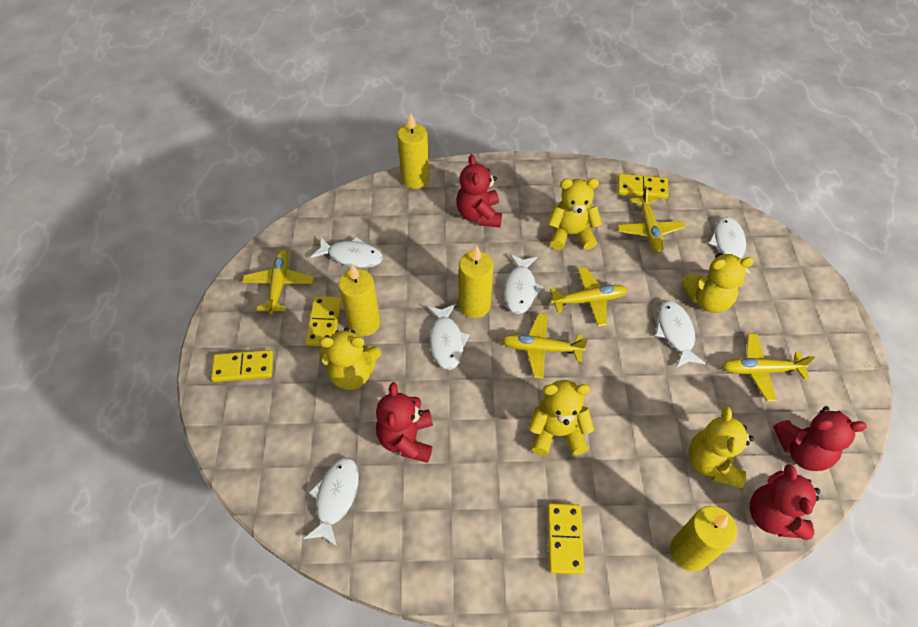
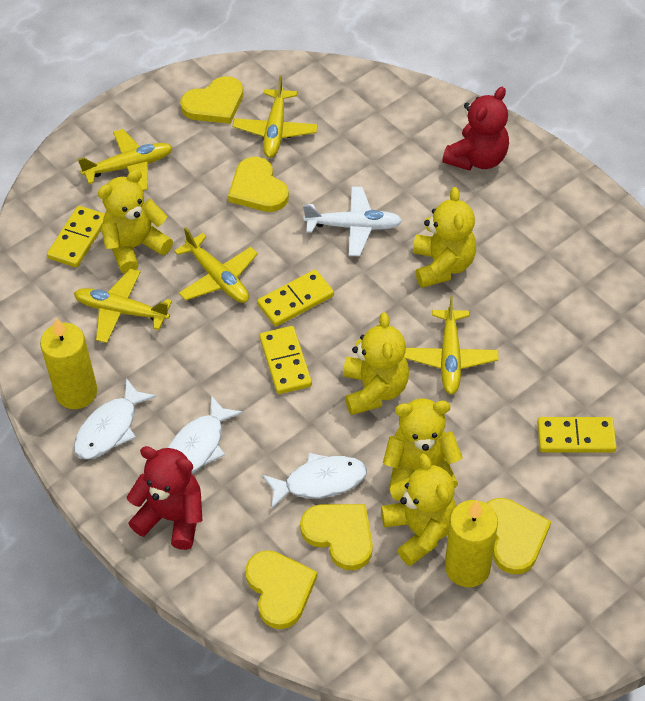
red teddy bear: [376,382,433,463] [456,154,502,227] [750,464,820,540] [773,406,867,471] = 4 -> [127,446,202,550] [442,87,509,171] = 2
white fish: [303,458,359,547] [311,236,383,268] [427,304,470,370] [504,254,543,314] [655,301,706,368] [708,217,751,274] = 6 -> [74,378,157,460] [168,395,243,474] [262,453,367,509] = 3
white plane: none = 0 -> [303,187,402,256] = 1
yellow candle: [339,264,381,336] [397,113,430,189] [459,246,493,318] [670,506,737,572] = 4 -> [40,318,97,409] [445,500,498,587] = 2
yellow heart: none = 0 -> [180,76,243,124] [228,157,289,212] [245,550,317,629] [300,504,373,570] [486,498,551,574] = 5

